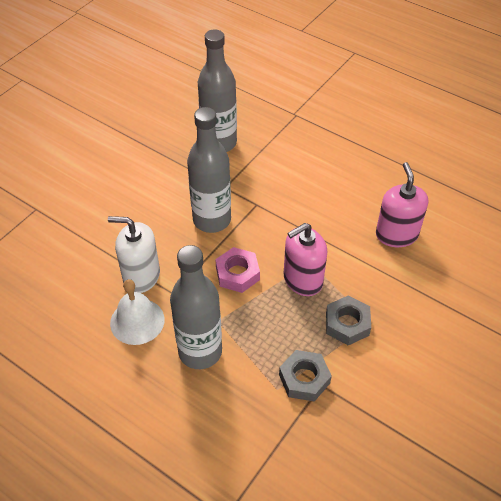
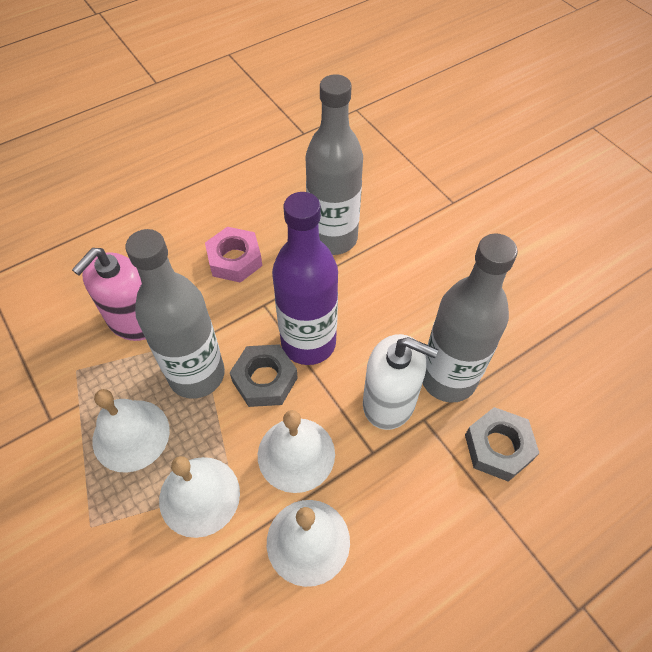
pink soap dispenser: [284,223,327,296] [376,162,428,247] = 2 -> [72,248,146,341] = 1
purple bottle: none = 0 -> [272,192,338,365] = 1
white bell: [110,279,165,345] = 1 -> [92,389,170,473] [159,456,240,538] [258,410,335,493] [267,500,350,587] = 4

